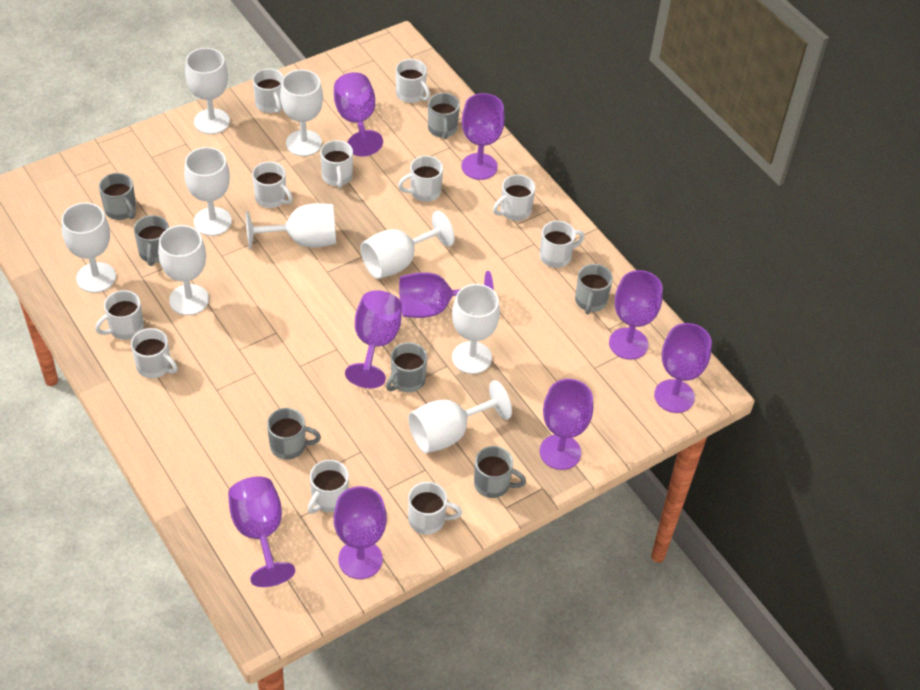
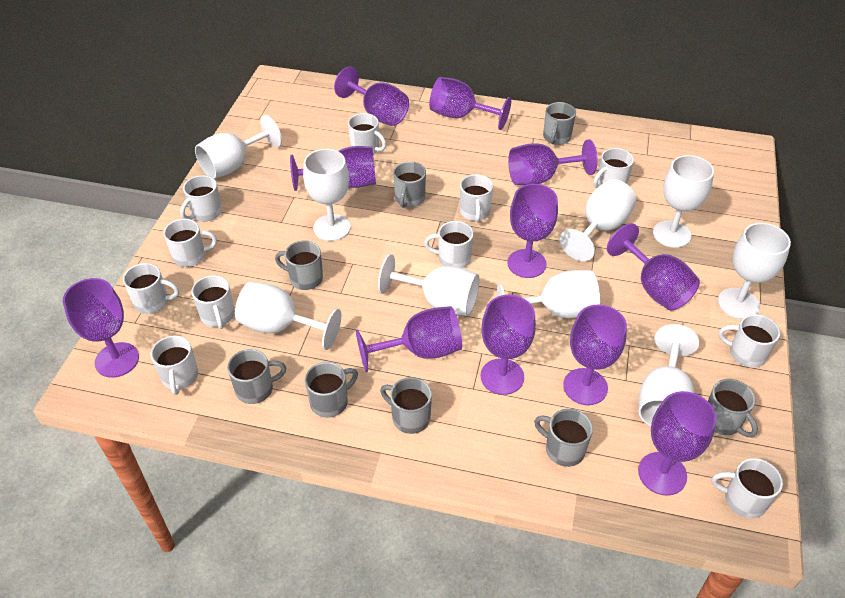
grey mug: [99,173,136,220] [134,215,169,266] [267,408,321,459] [386,342,427,392] [428,93,460,139] [474,446,526,498] [575,264,613,314] = 7 -> [227,349,286,404] [275,240,323,290] [305,362,358,418] [380,377,432,434] [393,161,426,208] [534,409,593,467] [543,102,576,145] [708,379,758,437] = 8
purple goblet: [228,477,295,587] [334,72,383,156] [334,486,387,579] [345,290,402,388] [399,271,494,318] [461,93,505,180] [540,379,593,470] [609,270,663,360] [654,323,712,413] = 9 -> [63,278,139,378] [290,146,376,191] [334,67,409,126] [356,306,462,372] [429,77,511,130] [481,295,536,395] [508,139,598,185] [508,184,558,278] [563,305,627,405] [607,223,700,310] [638,391,717,496] = 11

